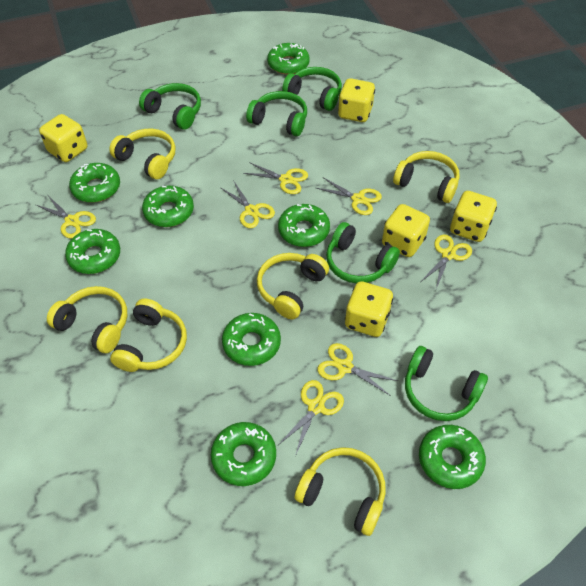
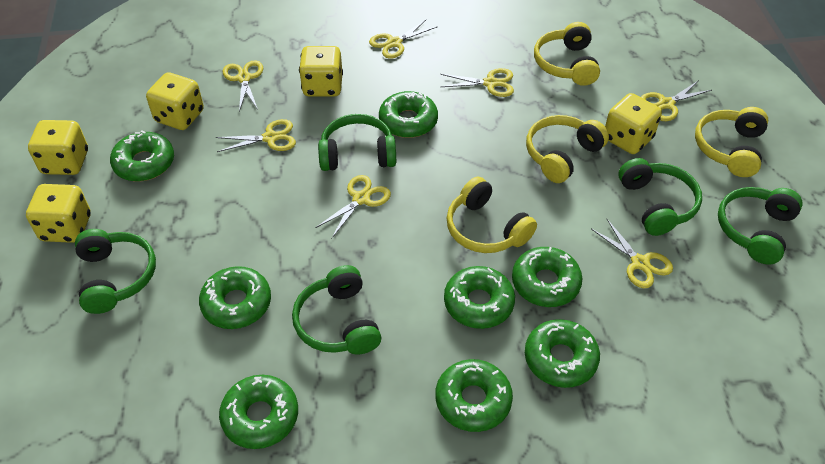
yellow headphones: [47,286,127,353] [109,128,176,179] [110,298,187,372] [257,253,329,319] [295,447,385,536] [393,151,460,203] = 6 -> [447,177,537,253] [526,115,609,183] [534,22,600,86] [695,107,768,177] = 4

